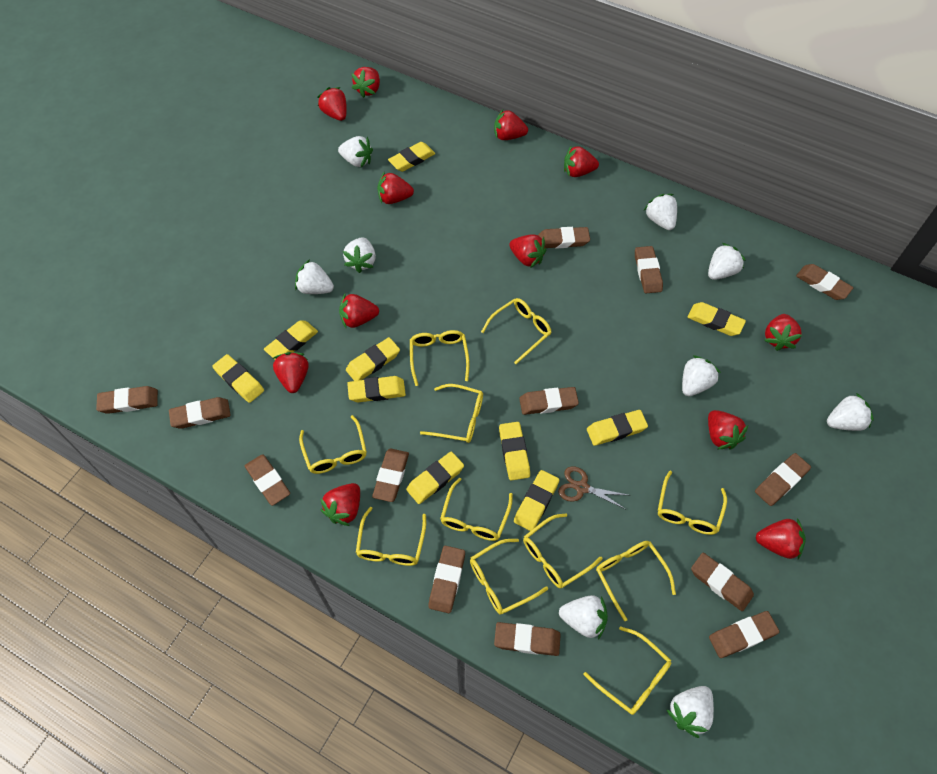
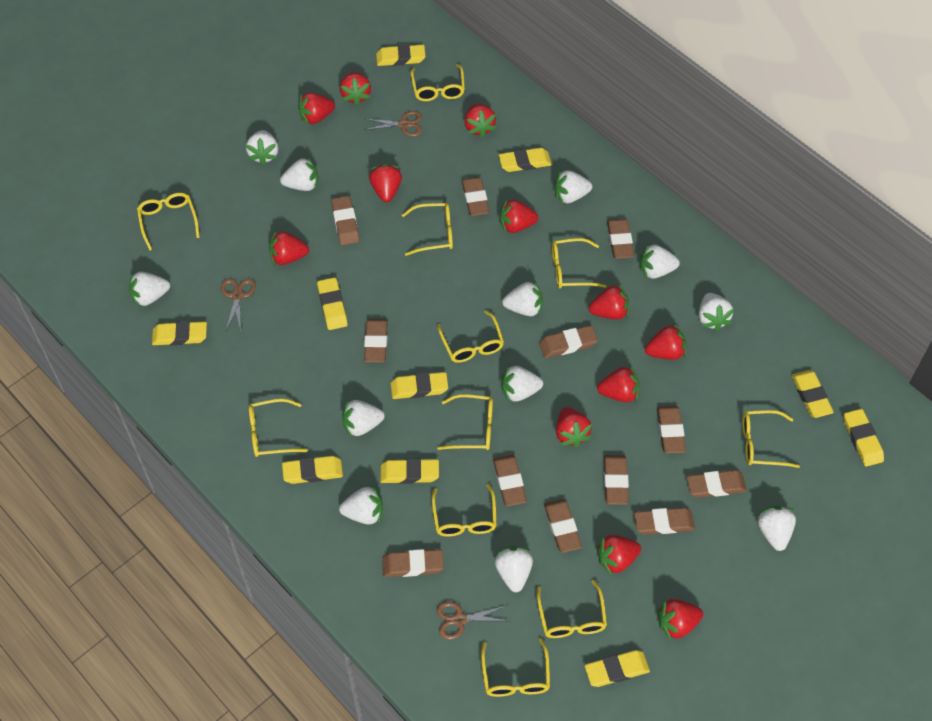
brown eraser: [96,386,158,414] [169,397,231,429] [245,454,290,506] [372,448,409,502] [429,546,465,613] [494,622,561,656] [519,387,579,415] [538,227,590,249] [635,246,663,293] [691,553,754,611] [709,611,779,658] [755,453,811,506] [796,264,854,300] = 13 -> [331,196,359,245] [364,319,388,362] [382,549,444,577] [462,177,490,216] [493,455,527,506] [539,325,598,358] [544,499,582,553] [604,455,629,505] [607,219,634,259] [634,508,695,535] [657,406,686,453] [686,470,747,498] = 12
brown scissors: [558,466,628,510] = 1 -> [221,279,256,331] [364,111,422,137] [437,601,509,640] = 3
white strawberry: [295,260,334,294] [338,136,373,167] [343,238,376,273] [559,595,608,639] [644,194,677,230] [667,686,714,738] [682,355,721,396] [708,243,746,280] [827,393,874,431] = 9 -> [129,272,170,307] [246,130,278,166] [280,157,318,191] [339,485,383,525] [342,400,385,437] [495,546,533,592] [502,281,543,316] [502,365,543,402] [554,170,592,204] [640,244,680,279] [699,293,734,331] [757,506,796,551] = 12

